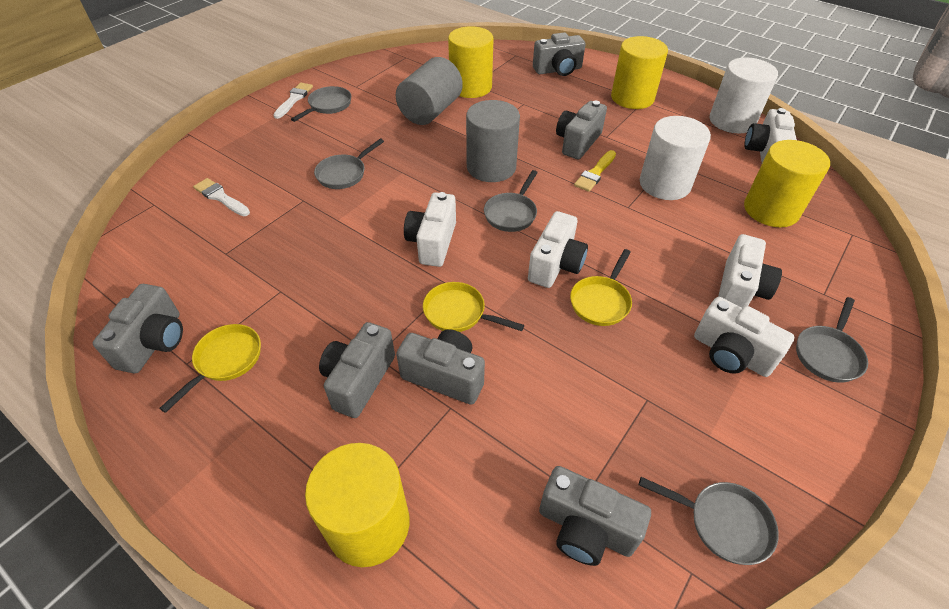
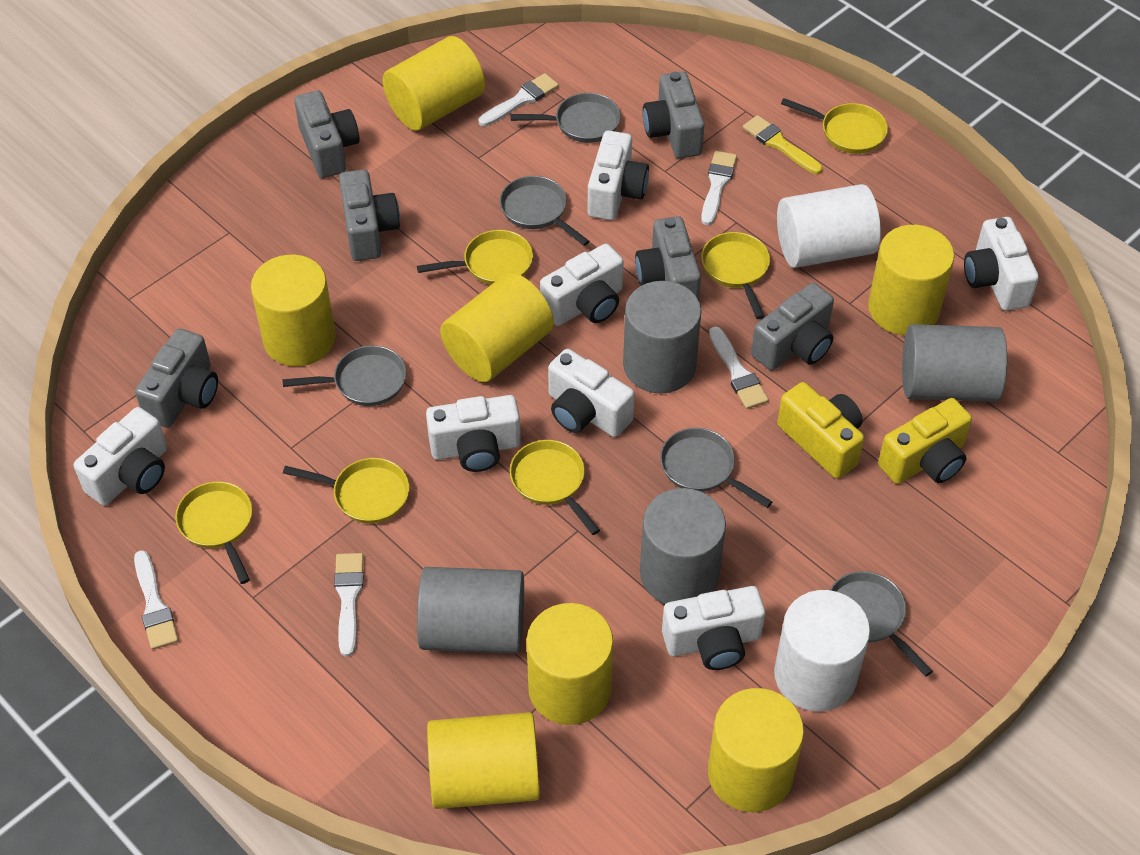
grey cylinder: [396,57,463,125] [466,100,520,182] = 2 -> [417,567,524,654] [623,281,701,394] [640,488,726,604] [902,324,1007,402] = 4
white brush: [193,178,250,216] [273,83,313,119] = 2 -> [134,550,178,650] [334,553,364,656] [479,73,559,126] [701,151,737,225] [709,326,769,409] = 5
white camera: [404,192,456,267] [528,211,588,288] [694,297,794,377] [718,234,782,308] [744,108,797,163] = 5 -> [74,407,167,505] [426,395,521,472] [540,244,624,326] [548,349,635,437] [587,131,649,220] [662,586,765,670] [964,217,1039,311] = 7
yellow camera: none = 0 -> [777,382,864,479] [878,398,972,484] = 2
yellow cylinder: [305,443,410,567] [448,26,494,98] [611,36,668,109] [744,140,830,227] = 4 -> [251,255,336,366] [383,36,485,131] [427,712,540,809] [440,273,554,382] [526,603,613,725] [708,688,804,812] [868,225,954,336] = 7
yellow pan: [159,324,261,413] [423,282,524,332] [570,249,632,326] = 3 -> [175,481,252,584] [283,458,409,524] [417,230,533,285] [510,440,600,535] [701,232,770,319] [781,98,888,154] = 6

